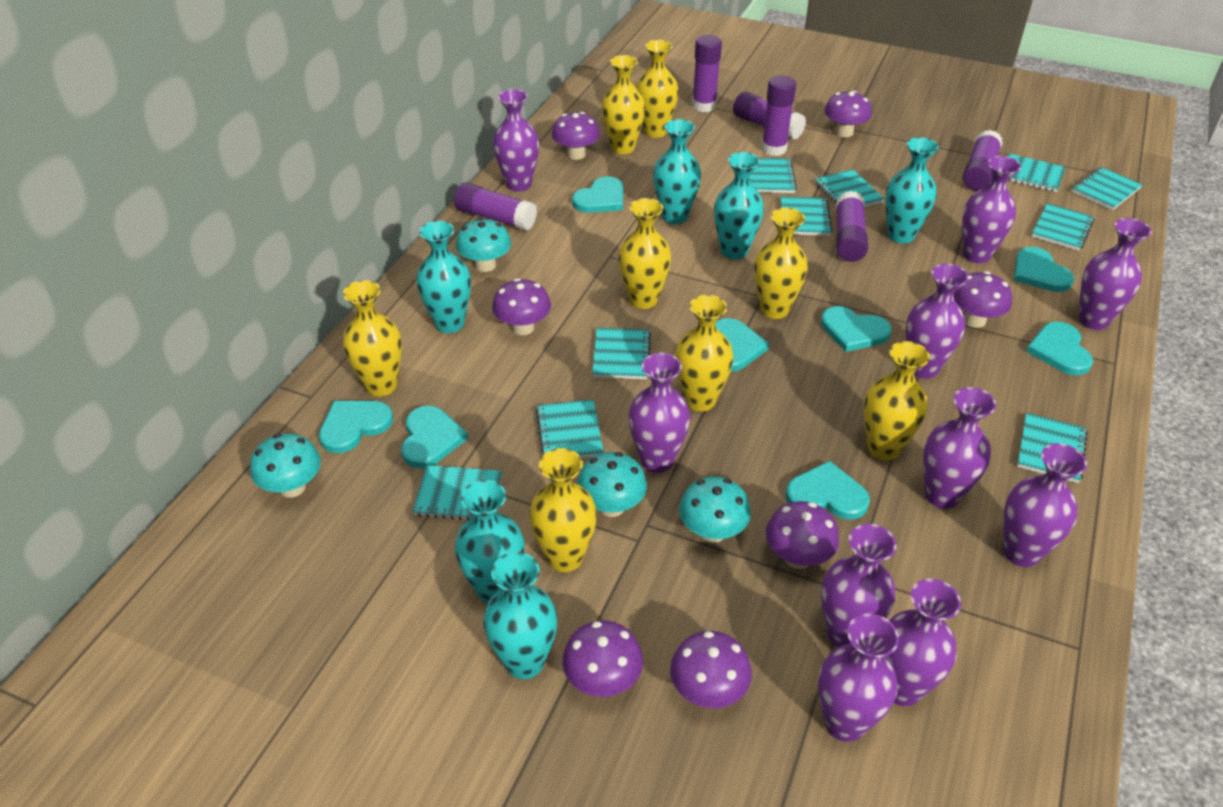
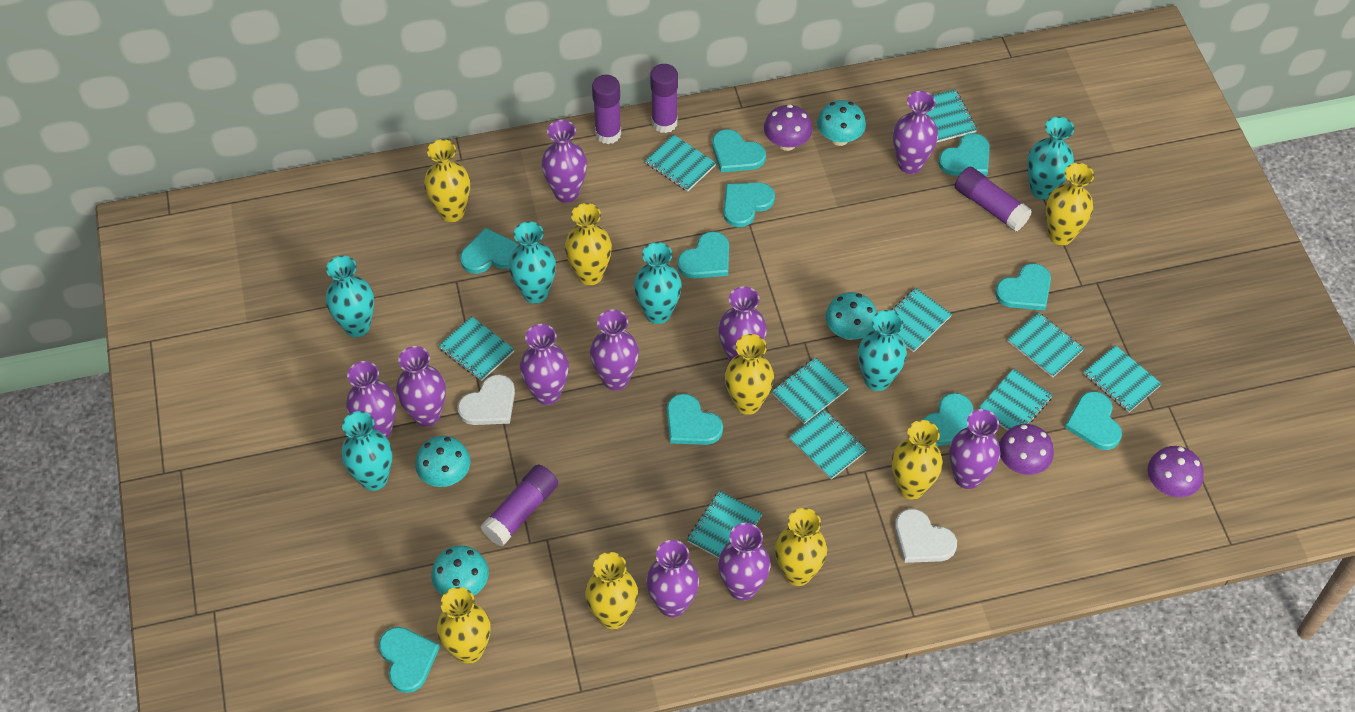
purple glue stick: [454,182,537,231] [692,35,722,112] [733,91,806,140] [761,75,796,156] [836,191,868,262] [963,130,1003,191] = 6 -> [481,465,558,546] [592,75,621,144] [650,64,678,133] [955,167,1032,231] = 4
purple mushroom: [492,278,551,335] [552,112,600,160] [562,621,643,697] [670,631,752,708] [766,501,839,569] [824,91,872,137] [953,271,1012,328] = 7 -> [764,104,813,151] [999,424,1054,475] [1148,446,1204,497] = 3
turquoise heart: [319,401,393,453] [401,406,468,468] [572,176,623,213] [716,318,769,372] [786,461,870,520] [821,306,892,352] [1014,247,1074,292] [1026,322,1093,375] = 8 -> [379,627,440,693] [460,228,519,274] [667,394,723,445] [677,231,729,279] [712,129,766,172] [723,182,775,227] [923,393,973,446] [938,133,990,176] [995,264,1051,310] [1064,391,1122,450] = 10
white heart: none = 0 -> [457,374,515,425] [895,509,957,563] = 2

